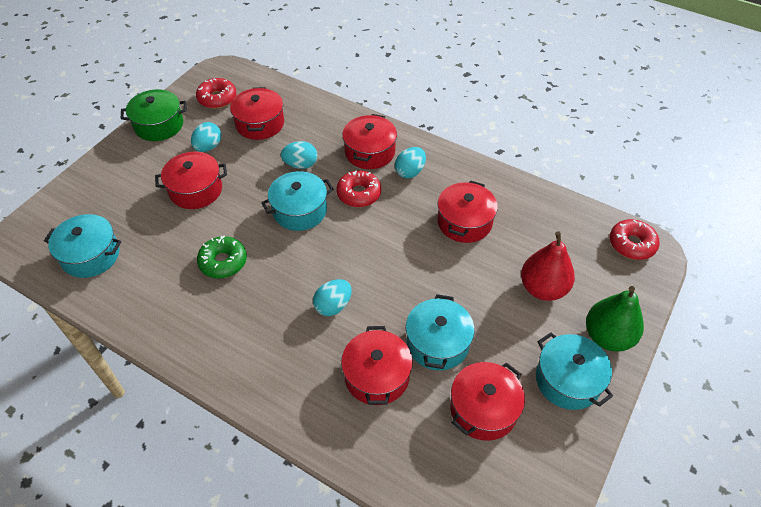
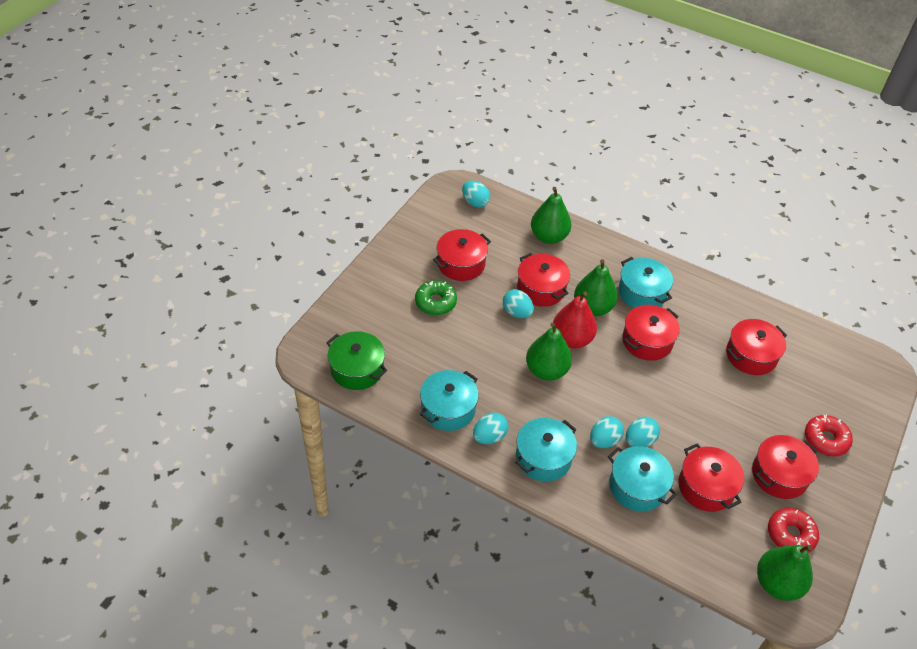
green pear: [586,286,644,352] = 1 -> [526,323,572,381] [531,187,571,244] [574,259,618,316] [757,545,813,601] = 4
red donut: [196,78,237,109] [336,171,381,207] [610,219,660,260] = 3 -> [768,508,819,553] [805,415,853,456] = 2
turquoise egg: [191,122,221,152] [281,141,317,169] [313,279,352,316] [395,147,426,178] = 4 -> [462,181,490,208] [473,413,508,444] [503,289,534,318] [590,416,624,448] [626,417,660,447] = 5

